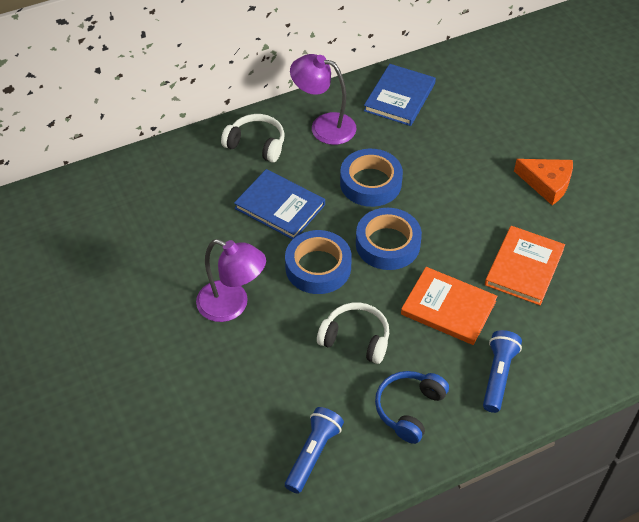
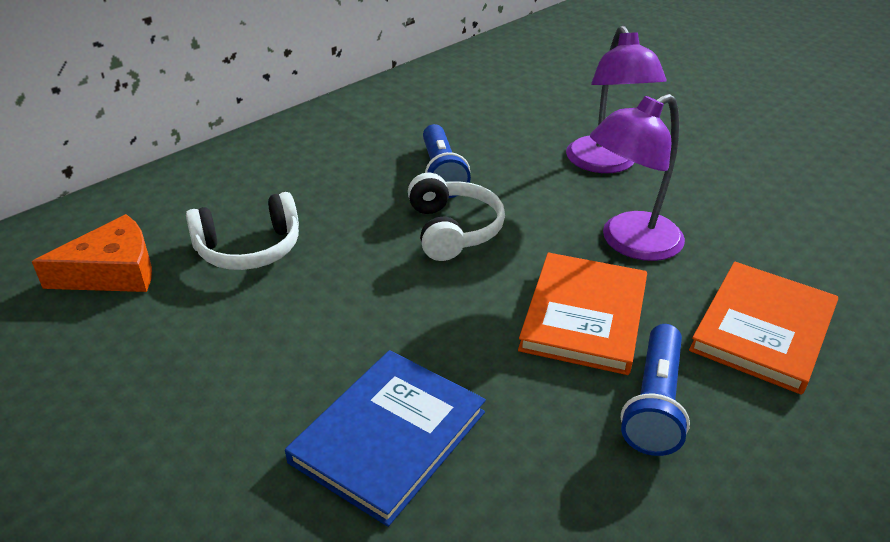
blue book: [234,169,325,240] [364,64,436,126] = 2 -> [285,350,486,527] = 1
blue headphones: [375,371,449,444] = 1 -> none = 0
blue tape: [285,230,352,294] [340,149,403,207] [356,208,422,270] = 3 -> none = 0

